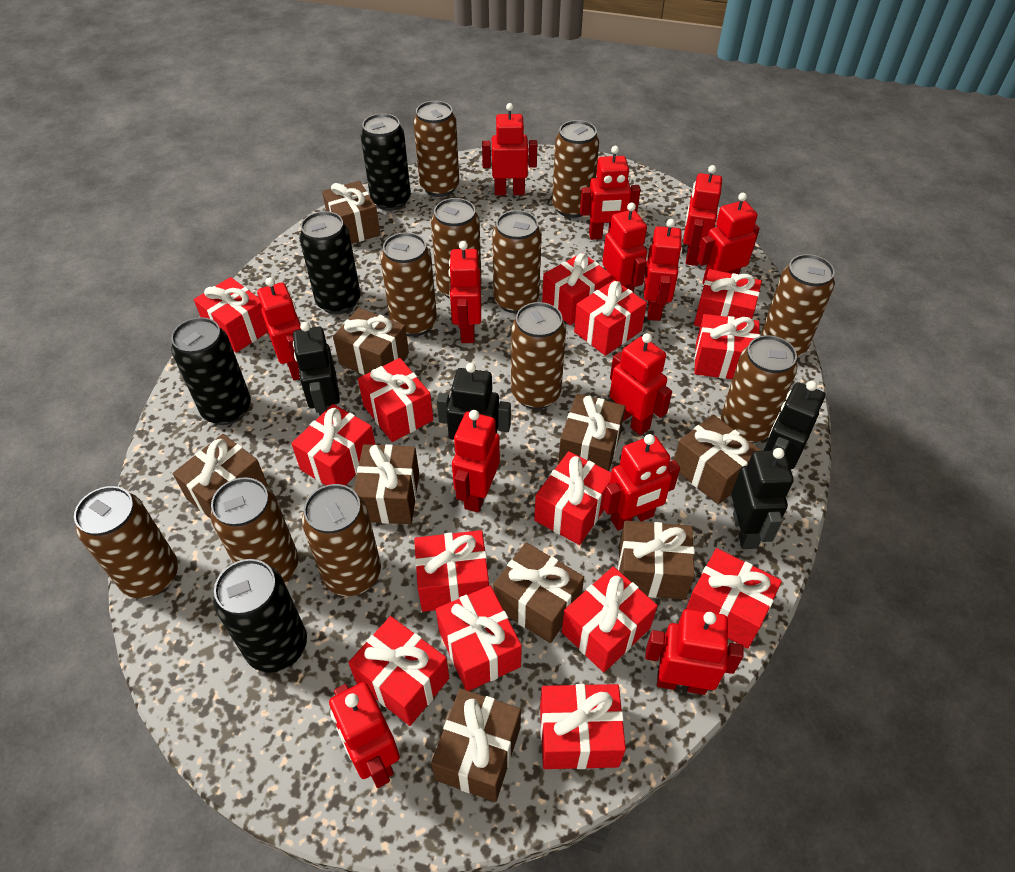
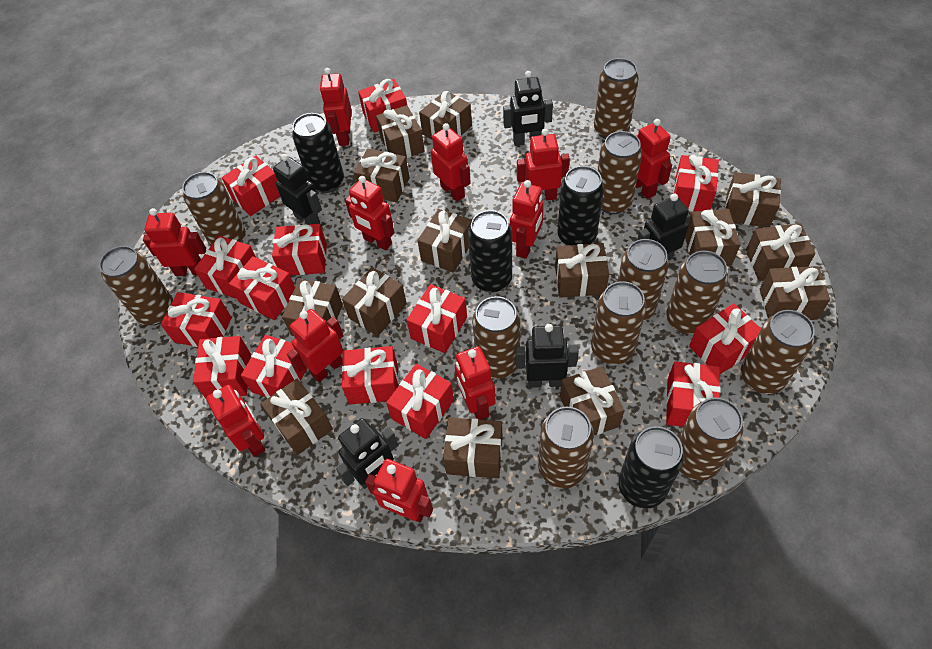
black robot: [293,322,340,415] [436,363,511,451] [731,448,794,549] [764,381,825,469] = 4 -> [273,154,322,225] [336,418,398,489] [503,71,553,146] [515,324,579,388] [637,194,691,260] = 5
brown gift: [173,434,268,519] [322,181,380,244] [333,308,409,375] [354,444,419,524] [431,688,521,802] [493,542,584,643] [558,394,626,471] [618,521,695,600] [674,414,761,505] = 9 -> [261,379,333,455] [282,279,343,336] [342,267,407,336] [354,148,409,203] [376,105,425,158] [417,209,472,273] [419,91,472,140] [443,418,503,478] [555,243,609,298] [560,366,625,435] [685,209,741,266] [725,172,781,228] [746,223,815,280] [760,266,830,320] = 14
red robot: [257,277,301,380] [329,682,400,788] [448,241,481,343] [452,410,500,513] [482,103,537,195] [580,146,641,240] [602,202,647,293] [603,434,680,531] [610,333,672,436] [644,219,682,321] [645,609,744,695] [683,165,722,266] [697,193,760,284] = 13 -> [143,208,206,276] [206,385,266,457] [287,309,344,382] [320,68,352,146] [345,176,394,251] [365,459,433,523] [431,123,471,202] [455,346,496,420] [510,180,544,259] [517,129,570,201] [636,119,672,199] = 11

